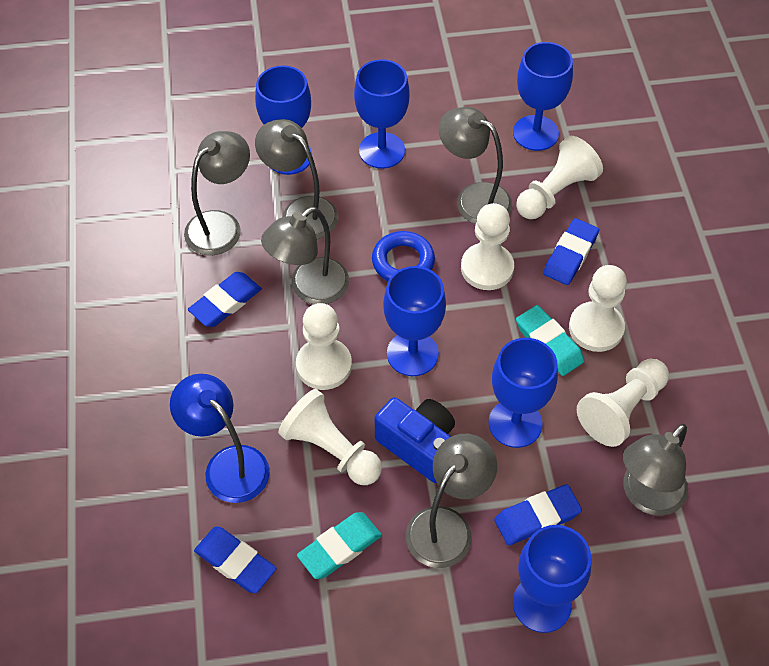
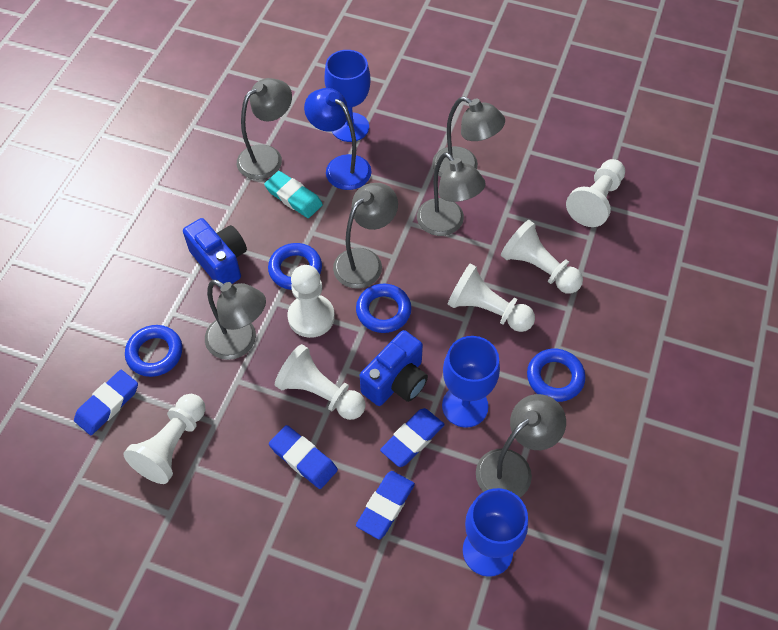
blue camera: [375,397,455,483] = 1 -> [183,218,247,288] [360,330,428,406] = 2
blue goblet: [255,65,312,175] [354,59,410,169] [383,266,446,376] [489,338,558,448] [513,42,573,151] [513,525,591,633] = 6 -> [324,50,370,142] [442,336,500,428] [463,488,528,577] = 3
blue ring: [372,231,435,281] = 1 -> [125,325,182,377] [268,243,322,290] [356,284,412,333] [527,349,586,402] = 4
turquoise eraser: [297,512,382,579] [516,305,584,376] = 2 -> [264,171,323,218] = 1

